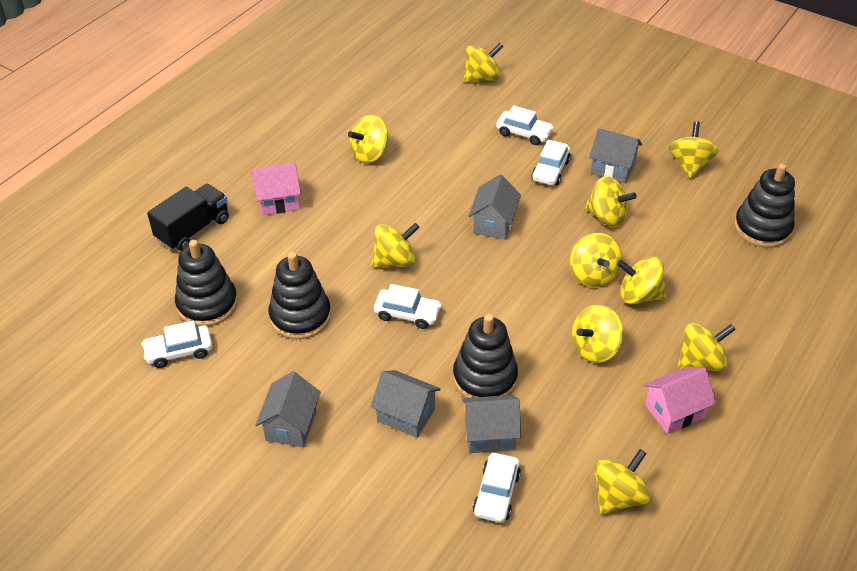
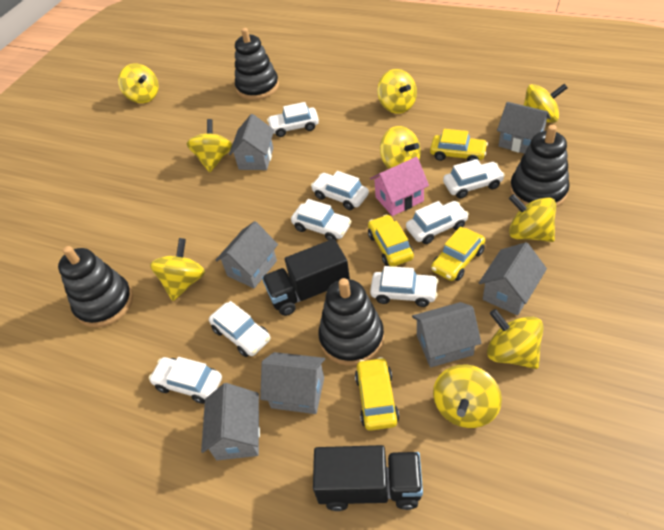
black truck: [147,184,229,251] = 1 -> [262,239,350,316] [313,445,423,511] = 2
grey house: [255,371,321,447] [370,370,440,438] [462,395,521,453] [468,175,521,239] [589,128,642,183] = 5 -> [201,383,260,460] [215,221,278,288] [229,114,274,170] [260,352,325,414] [412,302,482,368] [479,242,547,315] [497,102,551,154] = 7
pink house: [251,163,301,215] [643,367,716,434] = 2 -> [370,157,429,216] = 1
white car: [141,321,212,368] [374,284,442,329] [473,453,521,523] [496,105,554,145] [531,140,571,185] = 5 -> [149,357,222,404] [209,301,270,357] [267,102,319,137] [291,199,352,241] [311,171,369,210] [370,266,439,307] [406,201,469,244] [443,159,505,198] = 8
yellow car: none = 0 -> [355,357,399,431] [368,214,414,267] [430,129,488,161] [431,226,485,281] = 4
yellow spinning top: [348,115,389,163] [372,223,420,268] [463,43,504,83] [570,233,622,287] [572,305,624,363] [585,176,637,227] [594,449,651,515] [617,257,666,304] [669,121,719,179] [677,323,736,372] = 10 -> [118,63,159,103] [150,238,205,301] [187,119,232,172] [377,69,417,114] [380,126,421,169] [433,364,502,428] [487,309,544,369] [509,194,556,242] [524,83,568,123] = 9

